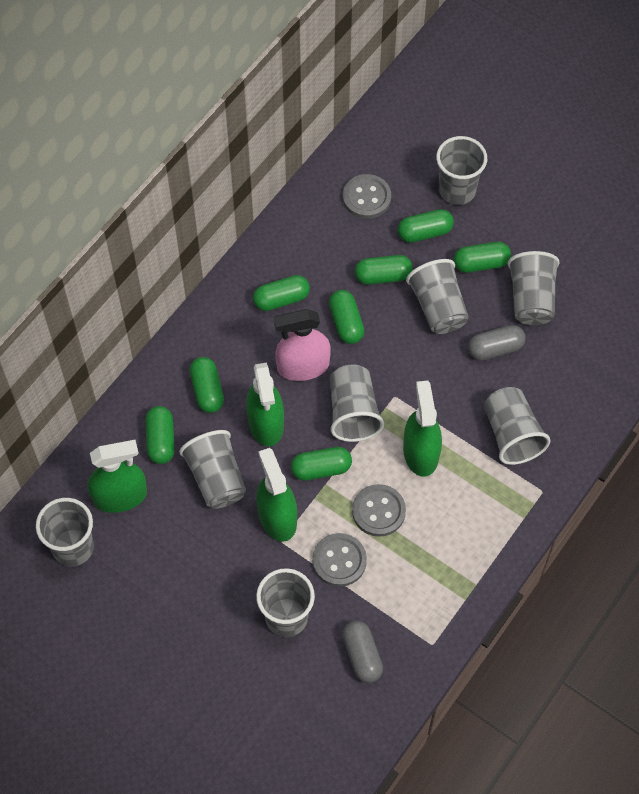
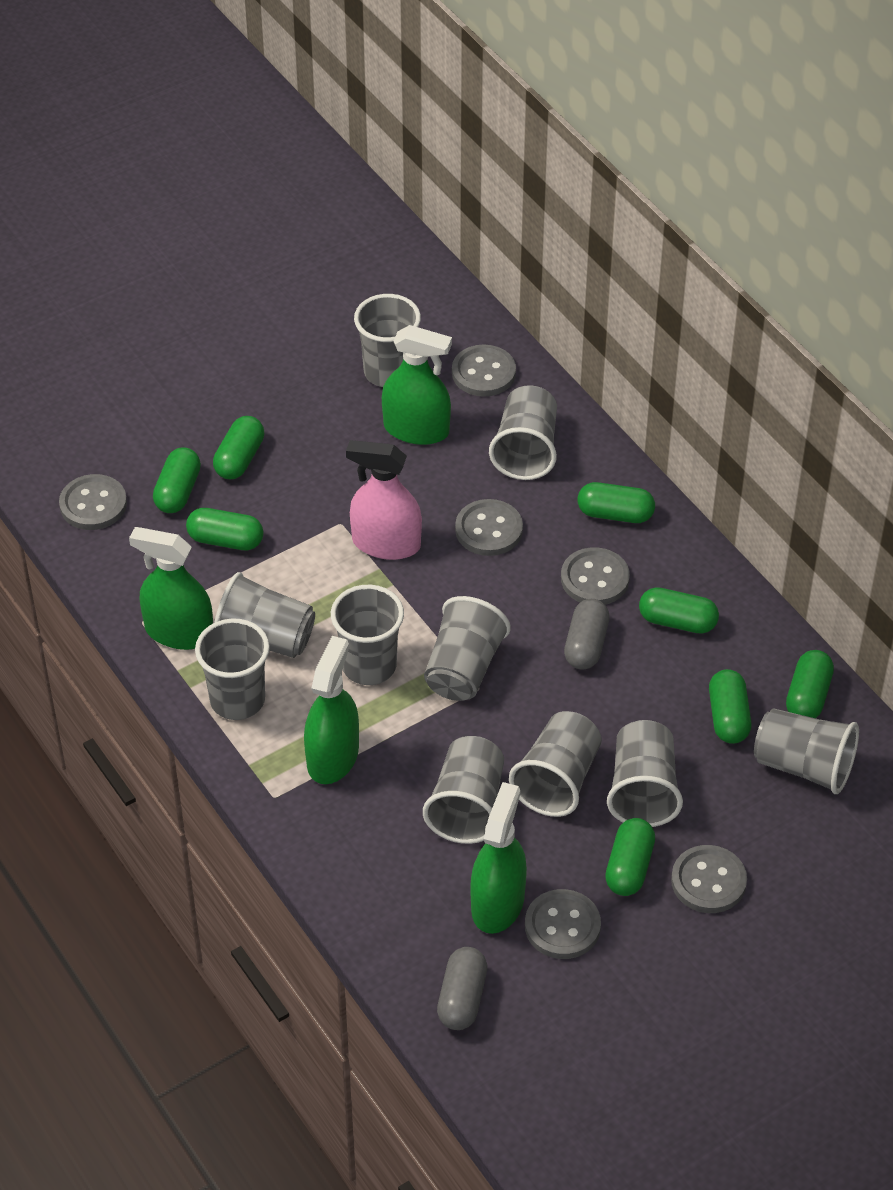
grey button: [312,533,367,587] [343,174,391,219] [352,484,406,537] = 3 -> [59,474,127,530] [452,345,516,397] [455,499,523,556] [525,889,601,959] [561,547,630,605] [671,845,747,913] = 6
grey cup: [36,498,94,567] [179,430,246,509] [256,568,315,637] [330,365,384,442] [406,259,469,334] [436,136,487,205] [484,387,550,465] [508,251,560,325] = 8 -> [195,618,270,720] [214,572,315,658] [331,585,404,685] [354,294,421,387] [423,736,504,844] [424,596,511,701] [489,385,557,480] [509,711,602,817] [607,720,683,827] [754,708,859,794] = 10

